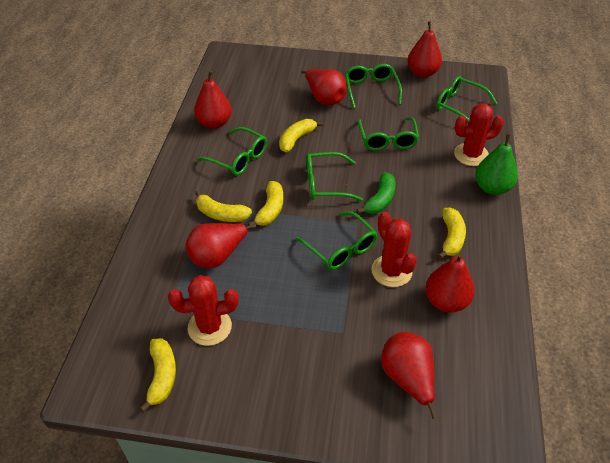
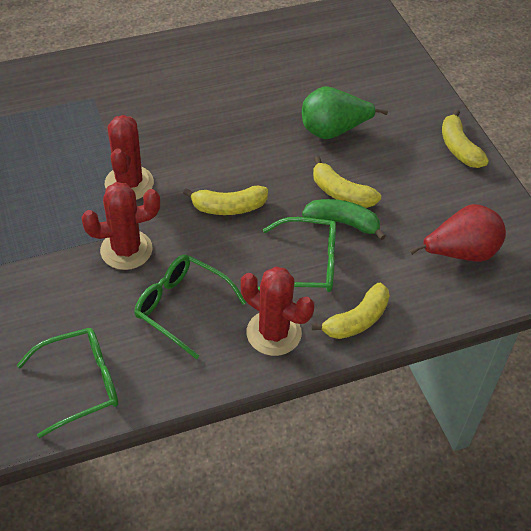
green glasses: [197,127,267,175] [295,211,378,270] [306,152,363,201] [345,64,402,109] [358,117,419,151] [436,76,498,123] = 6 -> [17,328,118,438] [134,255,247,359] [258,217,336,292] = 3
red pear: [185,223,257,268] [194,71,232,129] [301,69,347,105] [381,332,437,419] [408,21,442,78] [425,253,475,312] = 6 -> [409,204,506,262] = 1
yellow banana: [140,338,176,412] [195,190,252,222] [248,181,283,226] [279,119,323,153] [438,208,466,259] = 5 -> [183,186,268,215] [311,283,390,339] [313,156,381,208] [442,109,489,168] = 4

